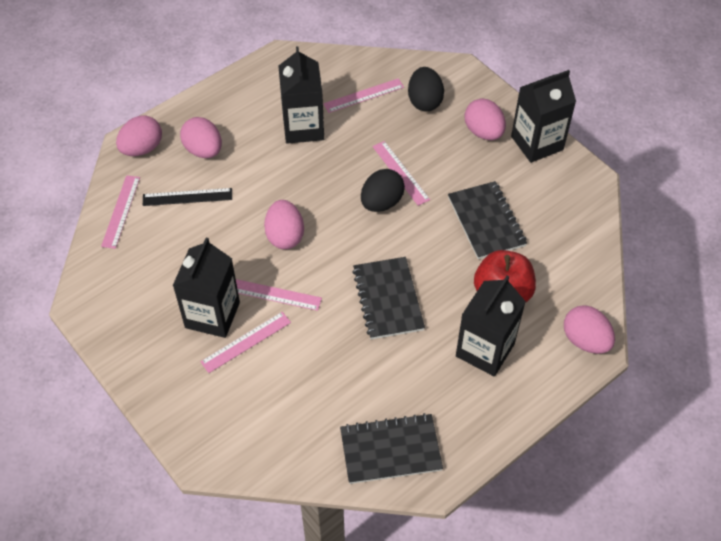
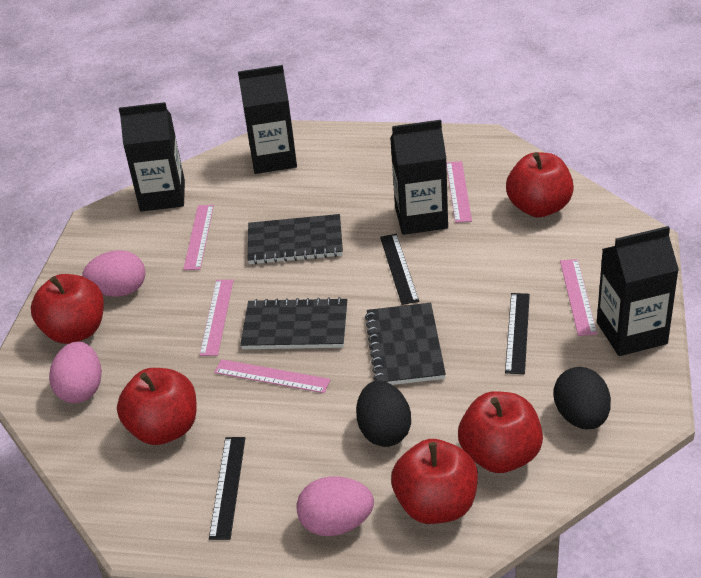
black ruler: [143,188,232,206] = 1 -> [209,437,245,540] [380,234,419,305] [505,293,530,374] = 3
pink egg: [116,115,162,156] [180,117,222,158] [264,200,304,249] [464,99,506,140] [564,305,615,354] = 5 -> [49,342,102,403] [82,250,145,297] [296,476,374,536] = 3
red apple: [474,250,536,303] = 1 -> [31,274,104,344] [117,368,197,445] [391,439,478,524] [458,391,543,473] [506,152,574,217] = 5

